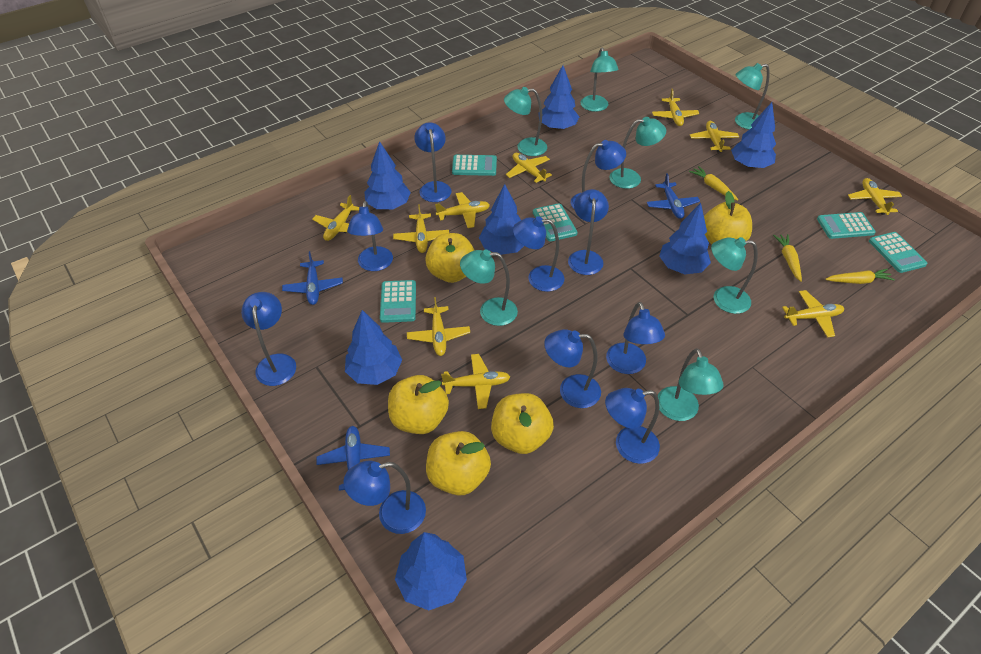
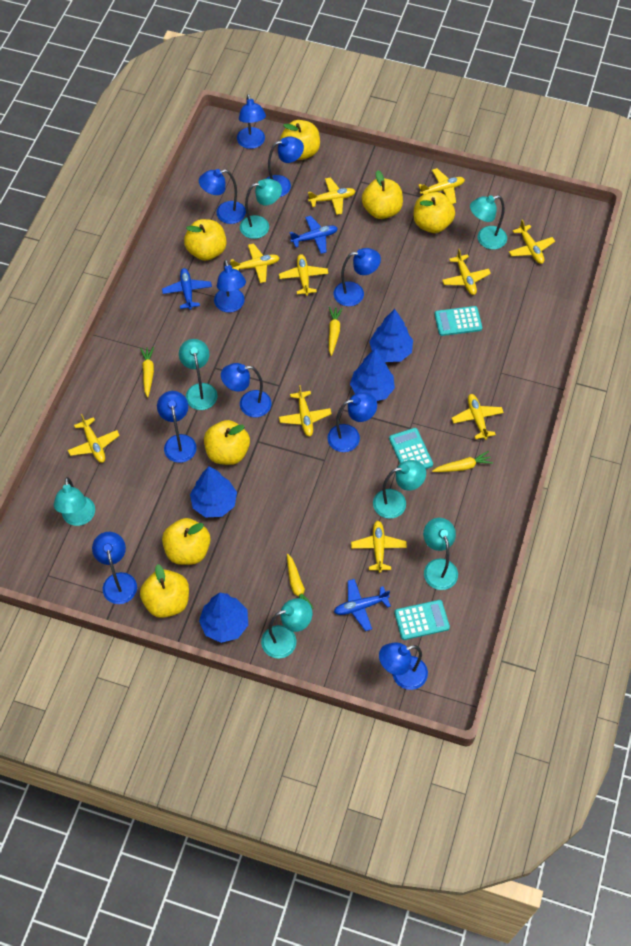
blue tree: [345,310,402,385] [364,141,411,209] [395,532,467,610] [479,184,524,255] [539,65,579,130] [659,203,711,274] [731,102,776,169] = 7 -> [190,466,237,517] [199,593,248,643] [350,349,395,401] [369,309,413,362] = 4
turquoise calculator: [380,280,416,323] [452,155,497,176] [533,203,577,242] [817,212,876,239] [869,232,927,273] = 5 -> [389,428,433,469] [394,600,450,640] [434,306,482,336] = 3
yellow apple: [388,375,449,434] [425,233,474,283] [426,431,491,496] [491,393,554,454] [704,191,752,244] = 5 -> [140,564,189,618] [162,518,211,565] [184,219,227,261] [204,420,250,465] [280,120,320,160] [362,170,403,219] [414,192,455,233] = 7
yellow carrot: [689,166,739,201] [773,234,802,282] [825,269,895,284] = 3 -> [140,347,154,398] [287,553,313,609] [329,307,343,356] [432,451,493,472] = 4

